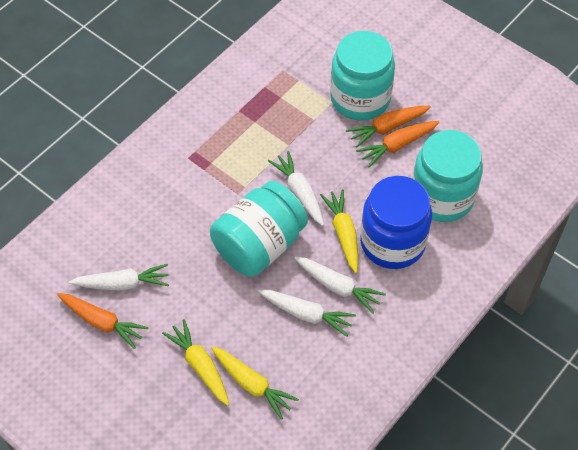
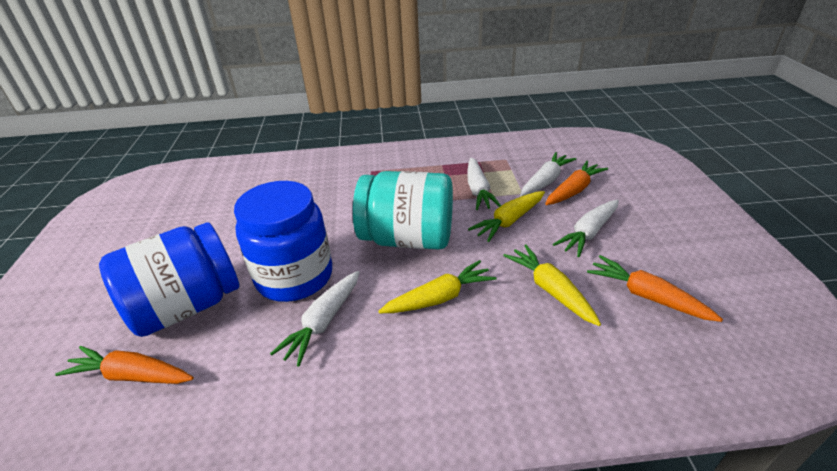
blue jar: [360,176,432,269] = 1 -> [99,223,239,337] [234,181,332,302] = 2
turquoise jar: [210,181,308,277] [330,31,395,121] [412,130,483,222] = 3 -> [353,171,453,250] = 1

